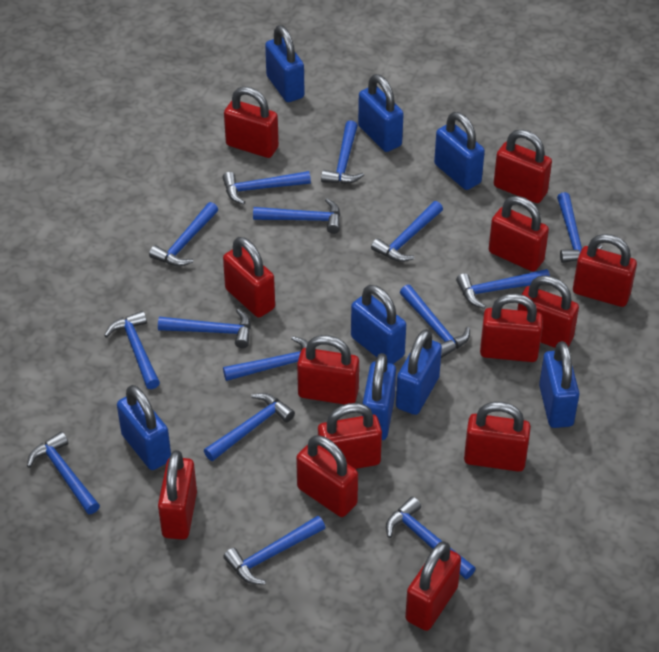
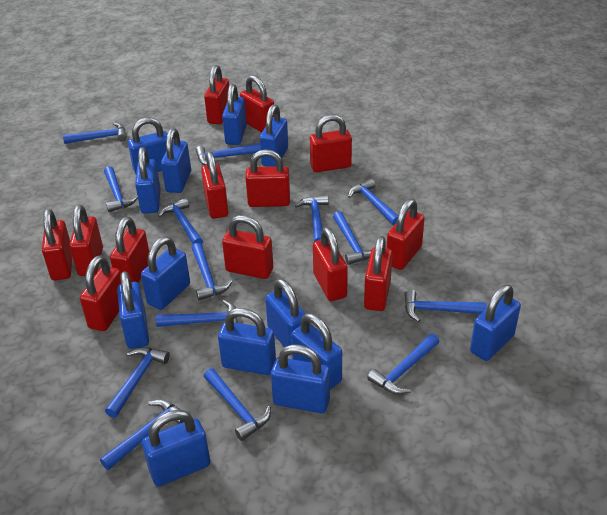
blue hammer: [27,431,100,514] [104,311,160,389] [149,202,218,266] [158,309,251,348] [204,393,295,461] [222,171,311,204] [223,336,308,381] [223,516,326,584] [253,198,340,234] [321,120,364,184] [371,201,443,262] [386,497,476,579] [400,285,470,358] [456,269,550,309] [557,192,602,263] = 15 -> [63,123,127,144] [100,400,184,470] [104,166,138,212] [105,347,170,418] [156,300,238,327] [158,198,203,244] [192,243,232,300] [196,143,260,165] [204,368,271,441] [295,195,329,242] [333,211,371,265] [348,179,398,225] [367,334,439,394] [404,289,487,322] = 14
blue padlock: [117,385,171,470] [265,25,305,102] [351,285,406,364] [358,74,404,152] [362,353,396,440] [396,329,442,415] [434,112,485,190] [539,341,579,428] = 8 -> [117,271,149,349] [128,117,167,174] [135,147,161,214] [141,237,190,310] [142,410,210,487] [161,128,191,193] [218,308,276,375] [222,84,247,145] [260,104,288,167] [265,279,306,355] [271,345,330,413] [291,313,342,390] [470,285,521,361] = 13

